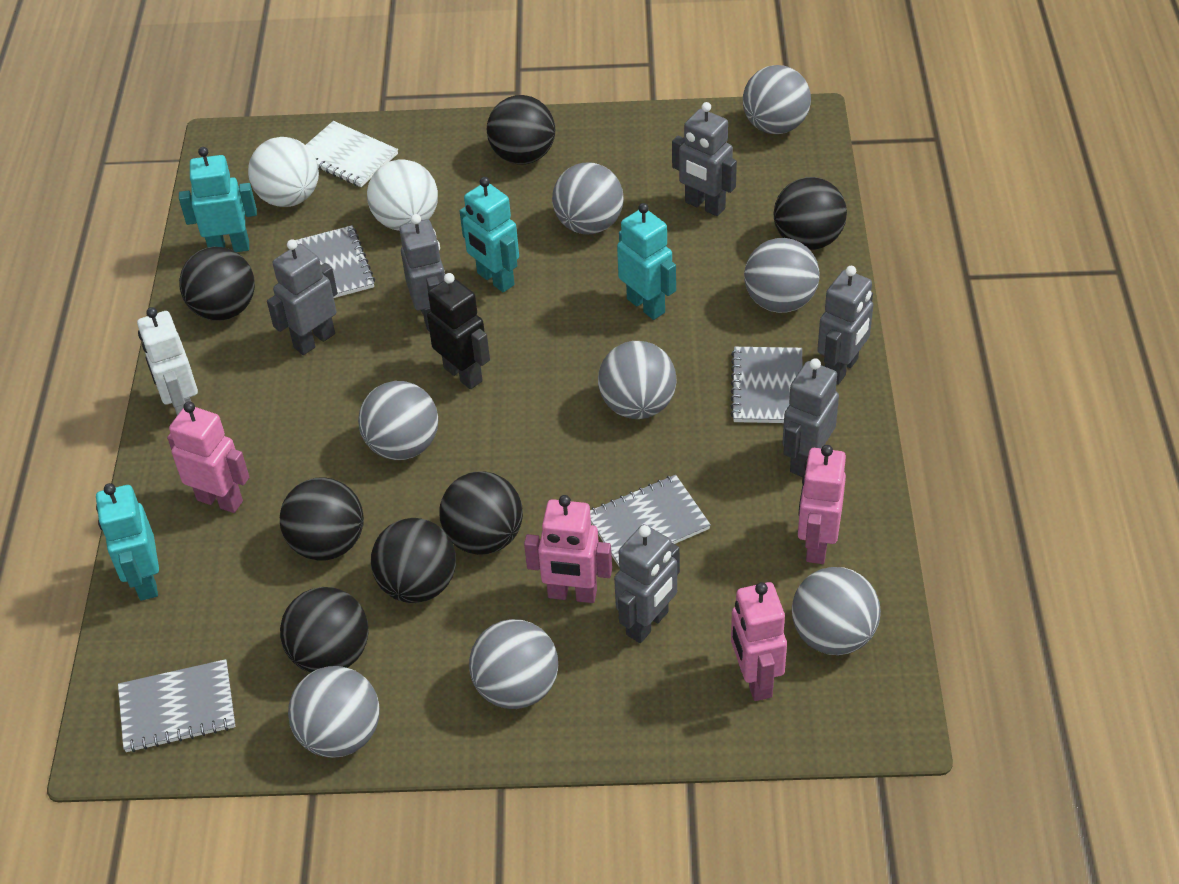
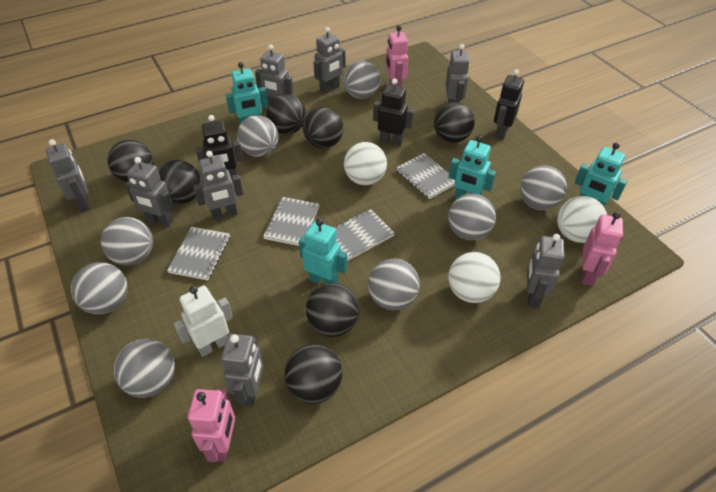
black robot: [427,273,490,389] = 1 -> [196,115,243,181] [373,78,414,147] [494,69,524,140] = 3
grey robot: [267,239,338,355] [399,214,445,331] [614,524,680,643] [672,102,737,216] [782,358,839,477] [817,266,873,385] = 6 -> [46,139,90,212] [125,157,174,227] [193,151,243,221] [221,334,263,407] [255,44,293,107] [313,27,346,94] [445,44,470,103] [527,234,565,308] = 8
pink robot: [167,401,249,513] [524,495,612,603] [731,582,787,701] [798,445,846,564] = 4 -> [188,389,235,462] [386,25,408,87] [582,212,623,286] = 3
white ball: [248,137,319,207] [367,159,438,231] = 2 -> [344,142,387,185] [448,252,501,303] [557,196,607,243] = 3
white notebook: [306,121,398,187] = 1 -> none = 0

